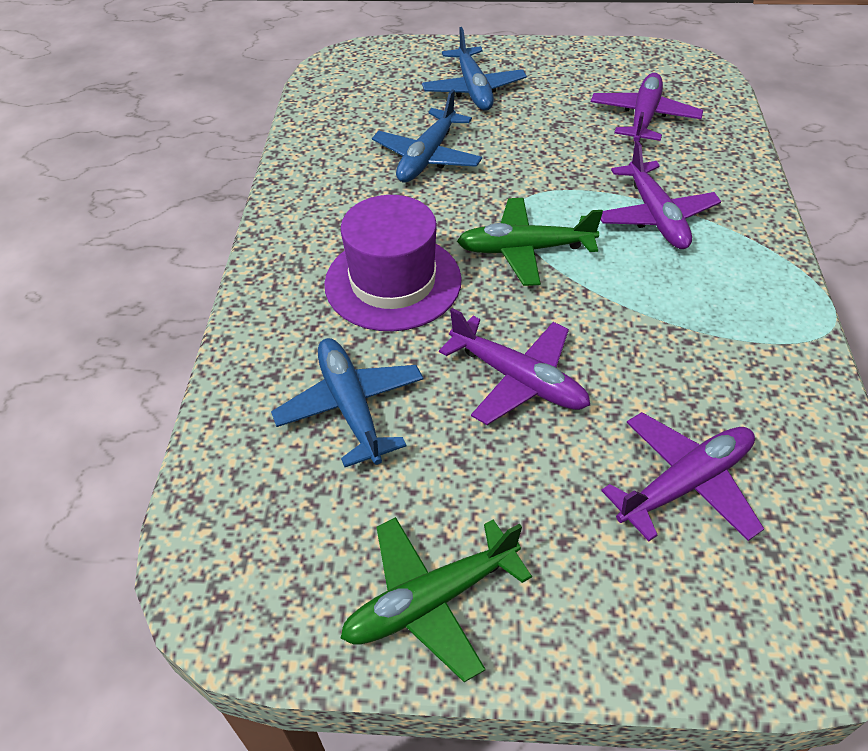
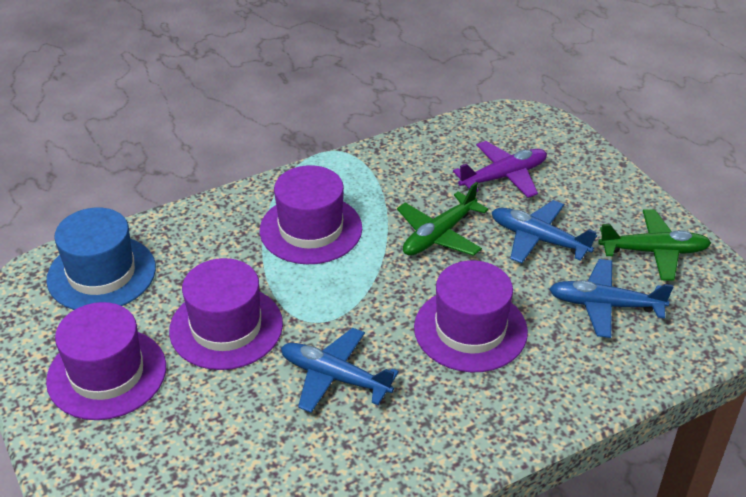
blue hat: none = 0 -> [46,207,156,310] = 1
purple hat: [324,195,462,331] = 1 -> [46,302,166,420] [169,258,283,370] [260,165,362,264] [414,260,528,372] = 4
purple plane: [439,308,590,425] [591,73,703,141] [601,140,721,249] [601,412,764,541] = 4 -> [453,141,547,198] = 1

